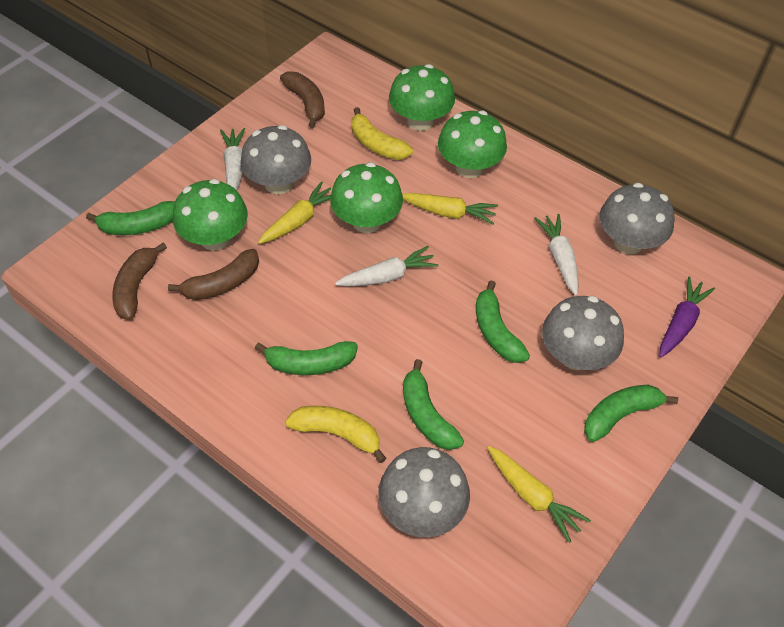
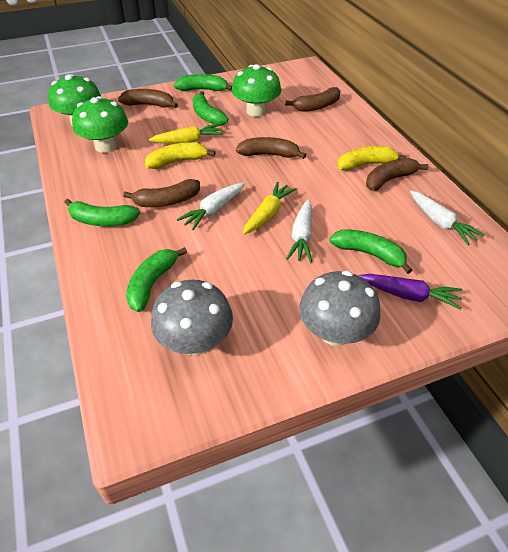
brown banana: [112,242,167,320] [168,249,259,300] [280,72,325,128] = 3 -> [118,89,178,108] [123,179,200,207] [236,137,306,159] [285,87,341,112] [366,158,428,191] = 5
green mushroom: [173,179,248,251] [330,162,403,233] [389,64,455,131] [438,110,507,178] = 4 -> [48,74,101,125] [72,96,128,153] [232,64,281,117] = 3
grey mushroom: [240,125,311,194] [378,447,470,537] [542,296,624,370] [600,183,675,254] = 4 -> [151,280,233,355] [299,270,381,346] = 2
yellow carrot: [258,181,331,244] [402,193,498,224] [488,446,591,543] = 3 -> [149,124,224,144] [243,182,297,235] = 2

